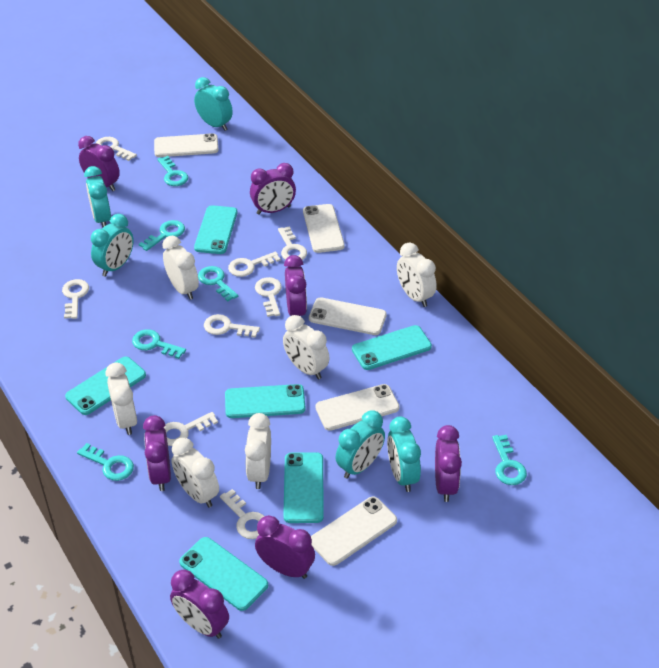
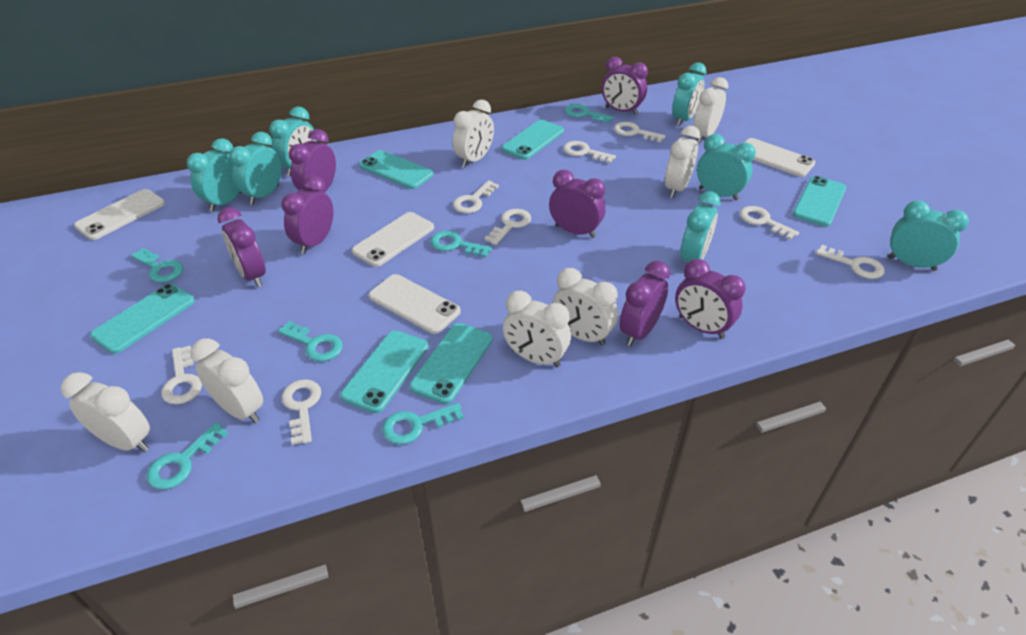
turquoise clock: [84,166,111,227] [91,214,134,277] [194,77,233,131] [335,410,385,479] [387,416,421,492] = 5 -> [187,138,241,212] [229,132,282,205] [269,107,317,176] [672,62,706,126] [680,191,721,264] [697,134,756,200] [888,201,969,271] = 7
white clock: [105,362,137,435] [162,236,199,300] [171,438,219,508] [245,413,271,489] [283,315,329,379] [397,243,437,307] = 6 -> [61,372,150,452] [191,338,263,423] [453,100,494,167] [503,291,571,367] [553,268,618,346] [665,126,701,198] [693,77,729,143] = 7
white phone: [154,133,219,157] [303,204,345,253] [309,297,387,335] [311,496,397,566] [315,384,400,431] = 5 -> [74,189,165,240] [352,212,434,267] [369,274,461,334] [744,138,815,177] = 4

